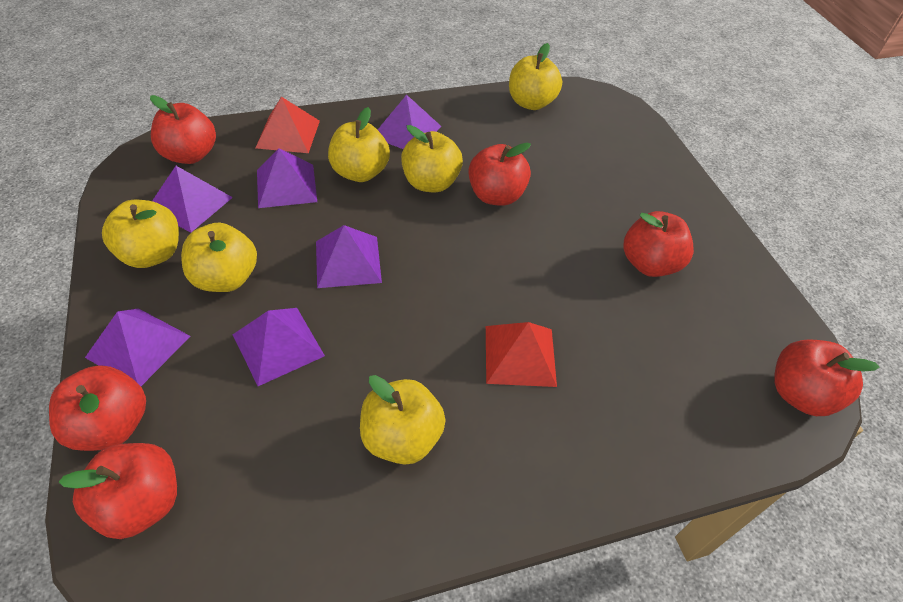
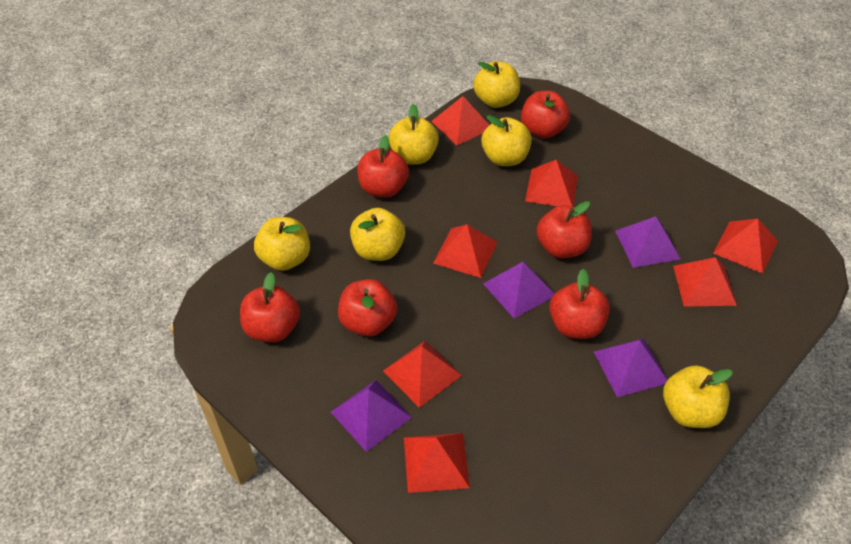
purple pyramid: [85,308,190,386] [152,166,233,232] [233,308,325,386] [257,148,317,208] [316,225,382,288] [378,95,441,149] = 6 -> [331,380,412,452] [483,262,554,318] [594,338,667,397] [615,216,681,268] = 4
red pyramid: [256,97,320,153] [486,322,557,387] = 2 -> [383,341,462,408] [404,433,470,493] [432,96,489,145] [433,224,498,278] [525,160,578,207] [673,257,737,307] [713,219,778,274] = 7

